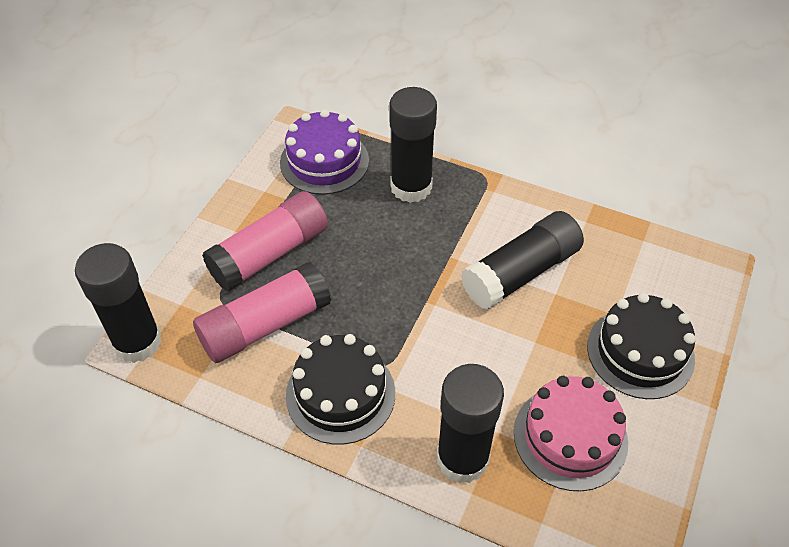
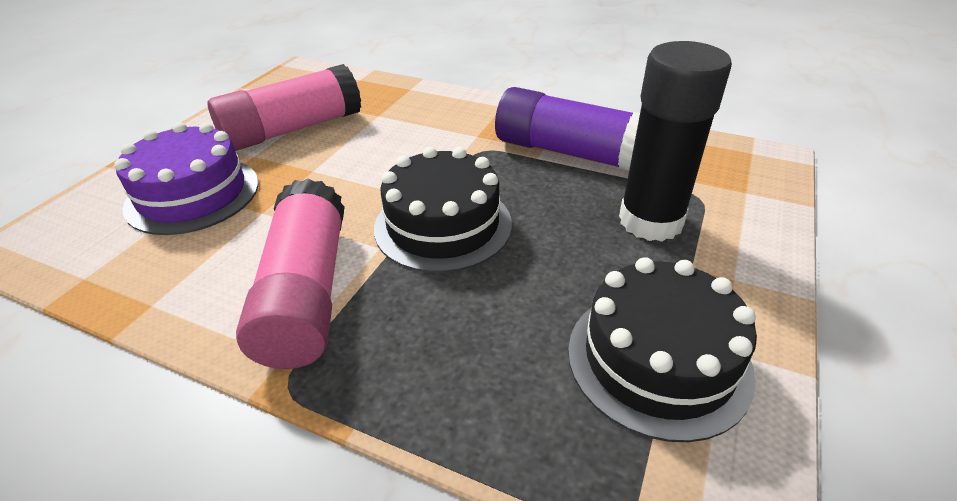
black glue stick: [75,243,162,363] [389,87,437,203] [437,364,504,483] [461,211,584,310] = 4 -> [619,41,732,241] = 1
pink cake: [514,376,628,491] = 1 -> none = 0
purple glue stick: none = 0 -> [495,87,640,171] = 1

